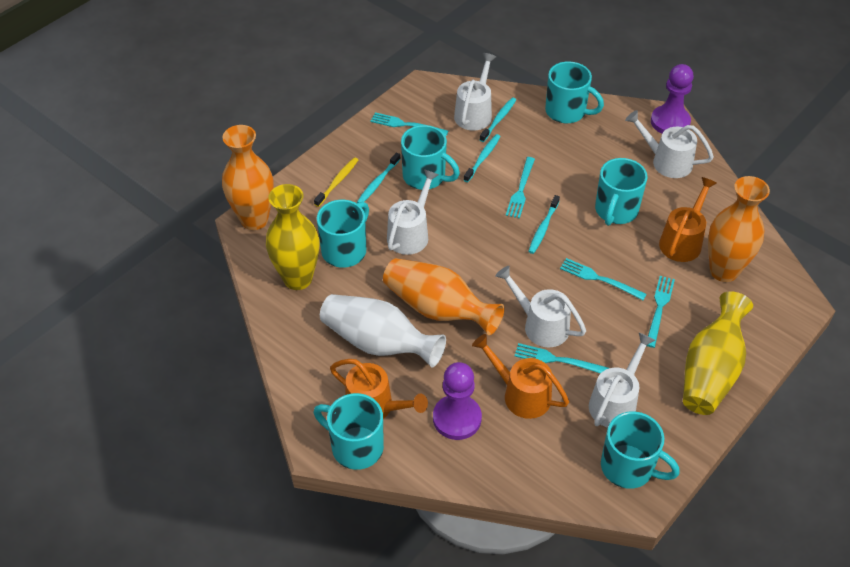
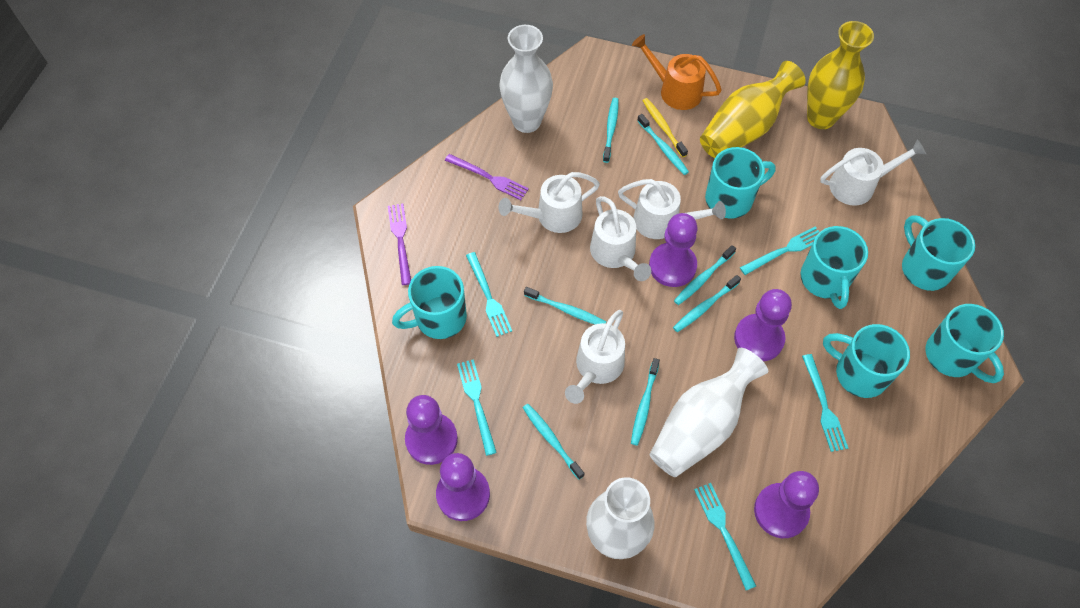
orange vase: [222,125,274,230] [383,258,504,335] [708,176,770,282] = 3 -> none = 0
orange watering can: [330,359,428,419] [472,334,569,419] [659,177,717,262] = 3 -> [632,34,722,110] = 1
purple fork: none = 0 -> [388,204,411,285] [445,154,529,200] = 2
purple pawn: [433,362,482,440] [651,64,694,134] = 2 -> [405,395,458,465] [436,453,490,521] [649,213,697,287] [734,289,792,361] [754,471,819,538] = 5
turquoise toothbrush: [357,152,400,203] [464,134,501,182] [479,97,516,142] [528,195,560,254] = 4 -> [523,404,585,480] [524,287,606,324] [603,98,619,163] [631,358,660,446] [637,114,689,175] [673,275,741,332] [674,245,736,305] = 7
white vase: [320,294,446,367] = 1 -> [499,25,553,133] [586,477,654,559] [650,348,768,477] = 3

